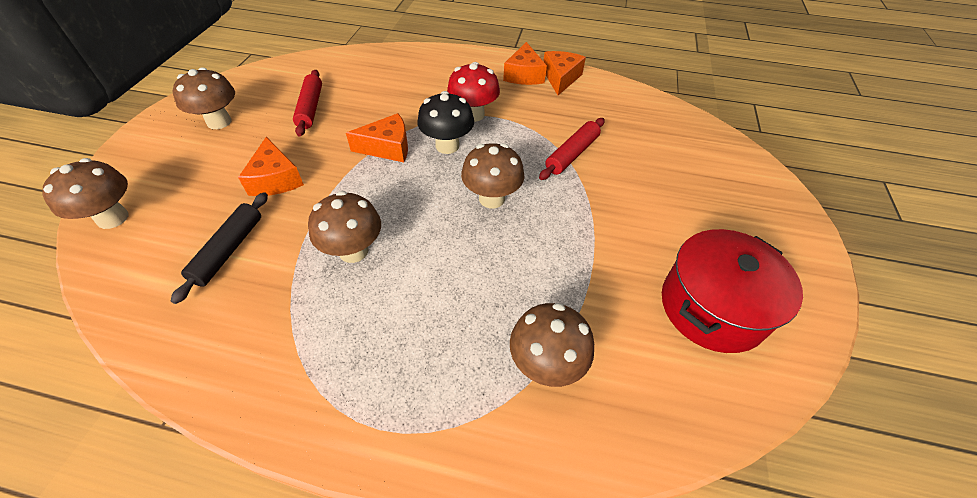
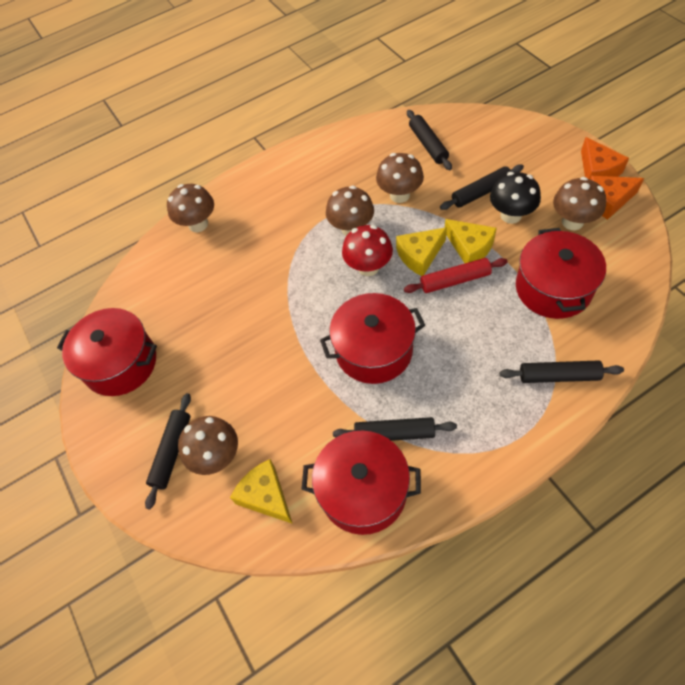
black rolling pin: [171,192,268,304] = 1 -> [145,393,191,510] [333,417,457,441] [407,110,452,170] [440,165,524,210] [500,360,624,383] = 5
orange cheese: [238,137,304,196] [346,113,408,162] [503,42,547,85] [543,51,586,95] = 4 -> [581,137,629,179] [590,176,644,220] = 2
red pot: [662,229,803,353] = 1 -> [57,308,157,396] [302,431,421,535] [320,293,425,384] [516,228,606,319] = 4
red rolling pin: [293,70,322,137] [539,118,605,180] = 2 -> [404,258,508,293] = 1
yellow cheese: none = 0 -> [230,459,293,524] [396,227,447,276] [445,219,497,263] = 3

